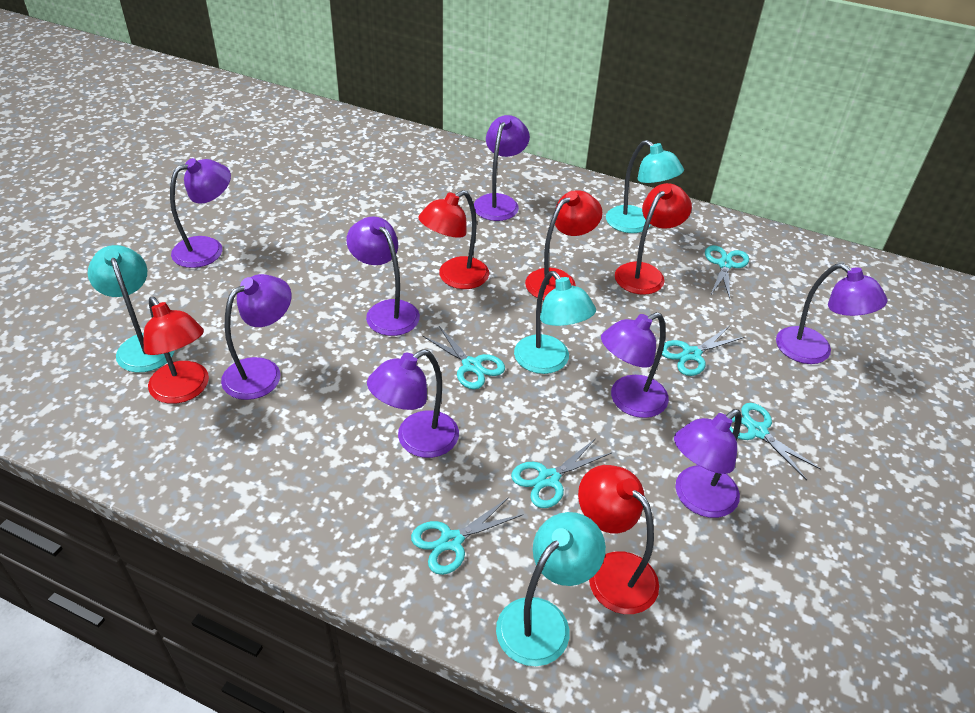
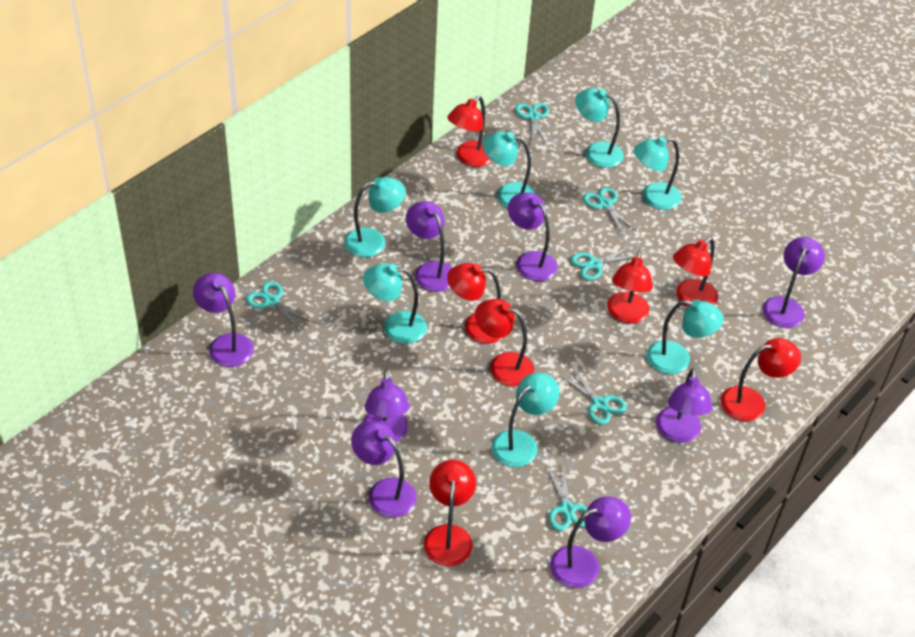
red lamp: [143,297,209,404] [418,190,489,289] [525,190,602,300] [578,465,659,614] [615,183,692,295] = 5 -> [424,460,476,566] [447,96,492,167] [447,263,503,344] [475,299,534,386] [607,251,653,324] [673,237,718,307] [721,338,801,421] = 7
turquoise lamp: [88,245,175,372] [496,512,606,666] [514,271,596,374] [606,140,684,233] = 4 -> [344,177,406,257] [363,263,427,344] [482,131,536,208] [491,373,560,467] [575,88,624,168] [634,137,682,210] [647,299,724,374] = 7

